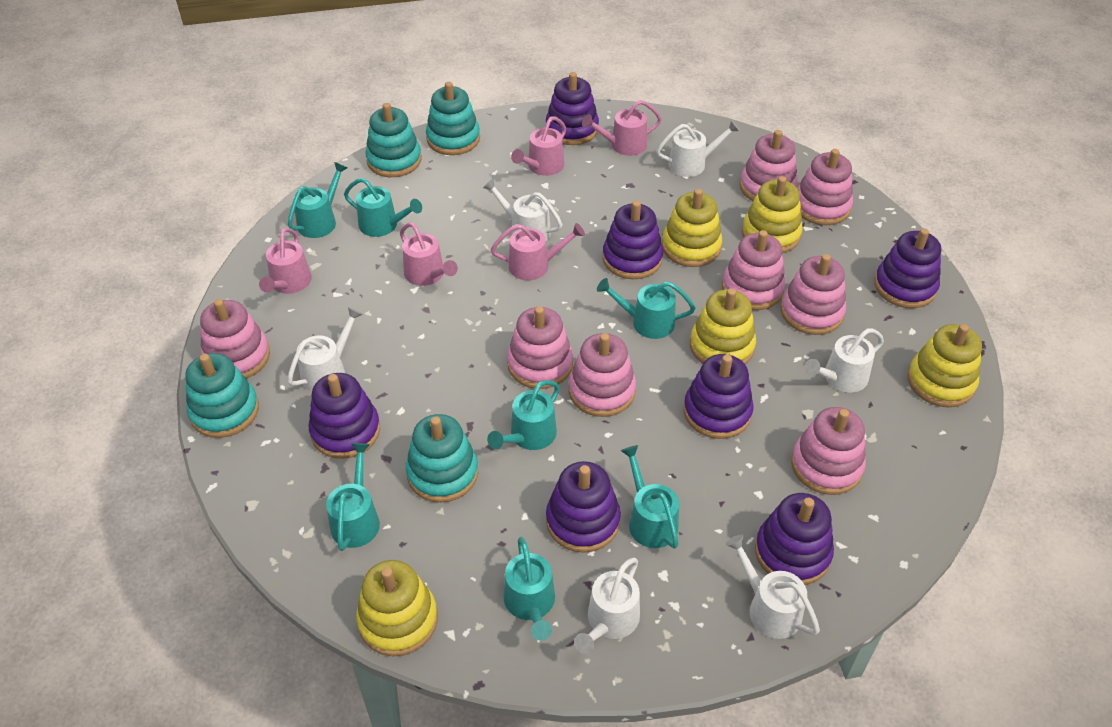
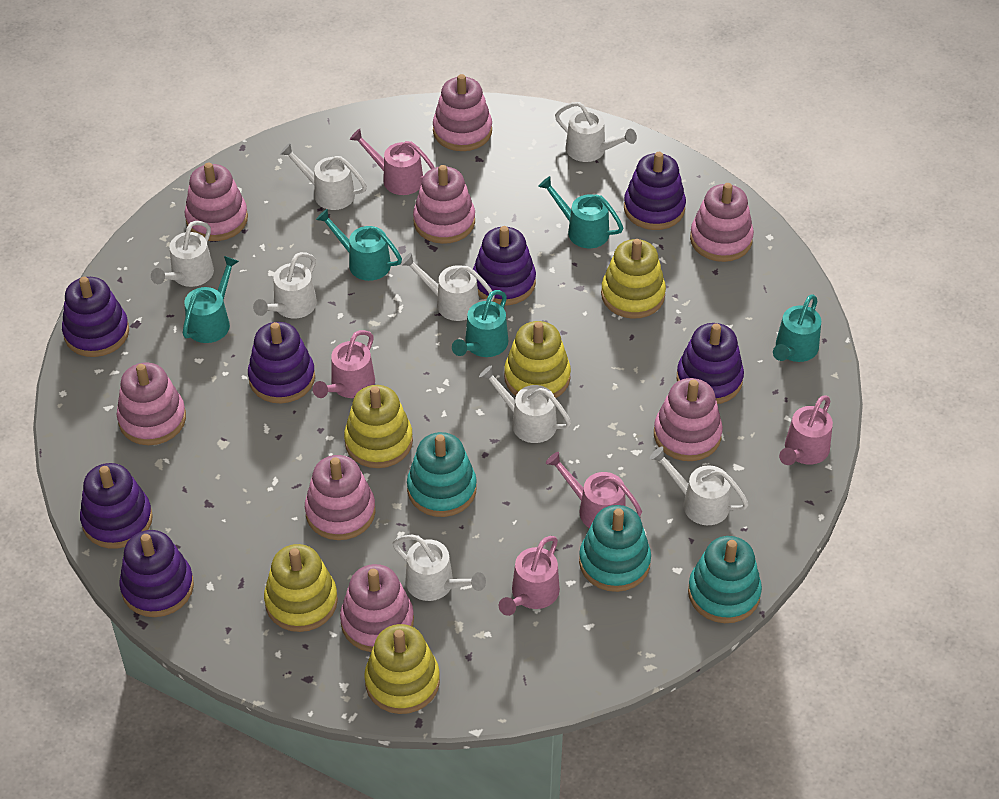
turquoise stacking toy: [186,353,259,438] [366,103,422,177] [406,414,479,503] [426,82,480,155] = 4 -> [407,432,477,517] [579,505,651,592] [688,536,762,623] = 3
turquoise watering can: [288,162,347,238] [326,443,380,551] [344,178,422,237] [487,380,560,450] [504,537,555,641] [597,278,695,339] [621,445,679,549] = 7 -> [183,256,239,343] [316,209,402,281] [452,290,508,357] [538,176,623,248] [773,295,821,362] = 5
white watering can: [287,307,363,392] [483,178,563,241] [574,558,640,654] [657,120,740,177] [726,534,820,639] [804,328,884,393] = 6 -> [151,221,214,287] [253,252,317,319] [280,143,367,210] [392,535,486,601] [401,253,495,321] [479,365,571,443] [555,102,637,162] [650,447,749,525] = 8

